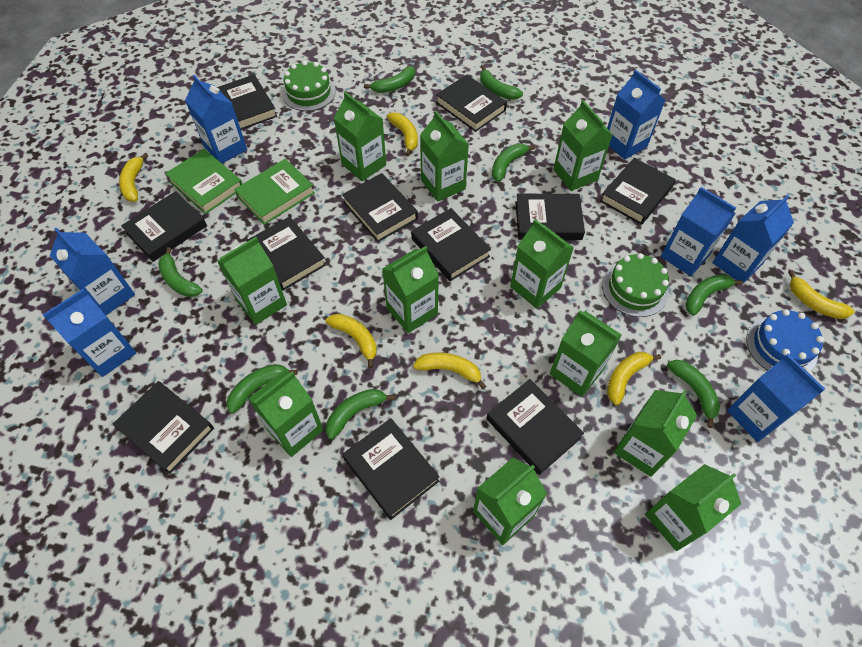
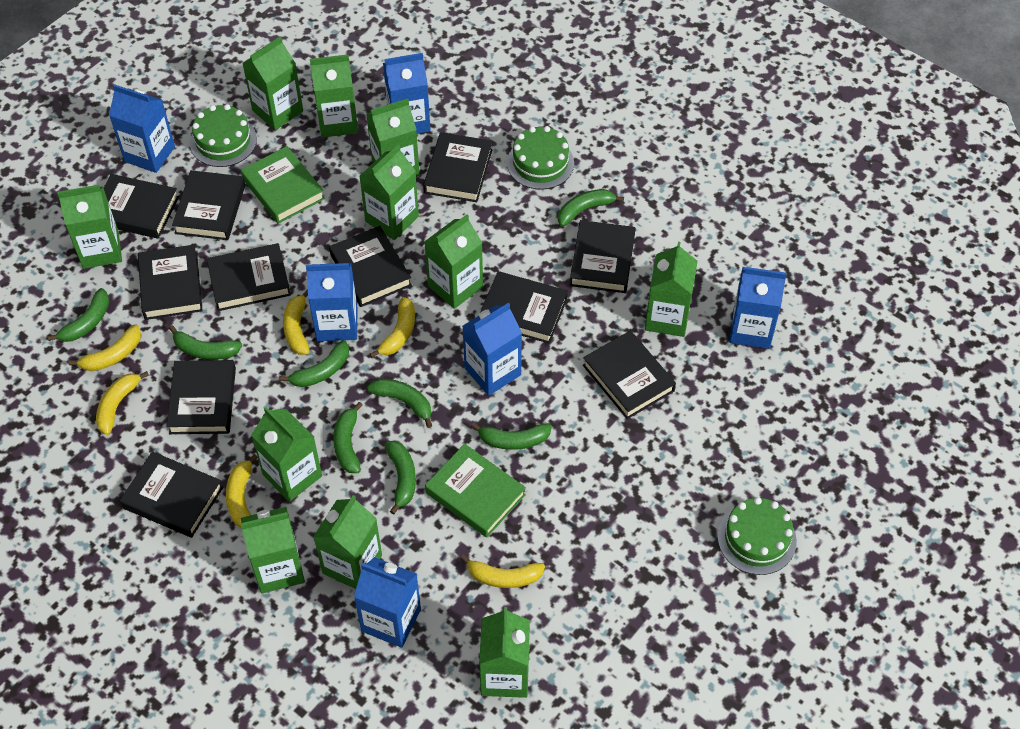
blue cake: [746,309,824,371] = 1 -> none = 0
blue carton: [43,289,136,377] [50,228,135,315] [185,75,247,163] [607,70,665,160] [661,187,736,276] [712,195,794,284] [727,354,825,442] = 7 -> [109,84,175,173] [306,263,357,341] [354,557,421,648] [383,53,431,134] [462,303,522,396] [729,267,787,349] = 6
green cake: [282,61,336,111] [602,253,669,317] = 2 -> [190,104,257,167] [507,126,574,190] [718,497,797,575] = 3

